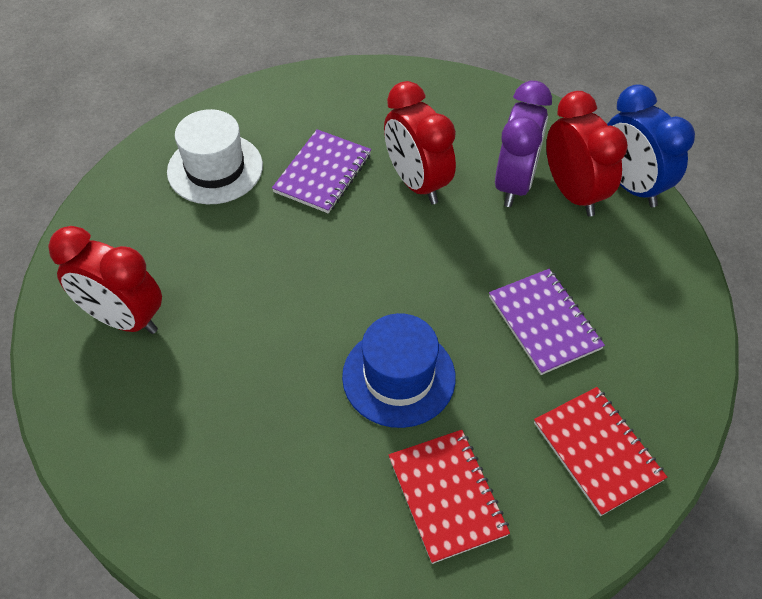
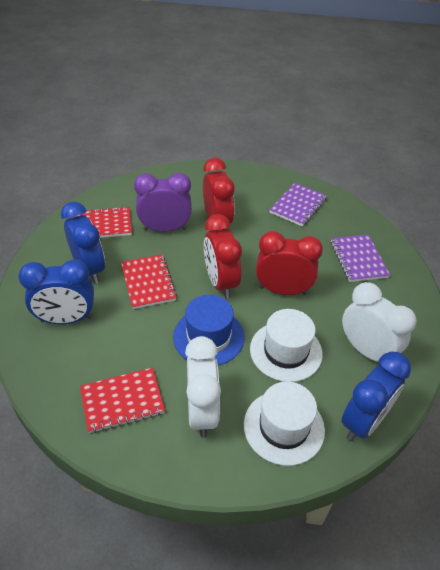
blue clock: [607,84,695,207] = 1 -> [18,260,94,324] [61,202,105,284] [341,352,411,441] = 3
red notebook: [389,430,510,564] [534,387,667,516] = 2 -> [73,206,132,238] [80,368,165,433] [121,254,177,309] = 3
white clock: none = 0 -> [185,336,221,438] [342,282,417,362] = 2
white hat: [167,109,263,204] = 1 -> [244,382,325,466] [250,309,323,382] = 2

